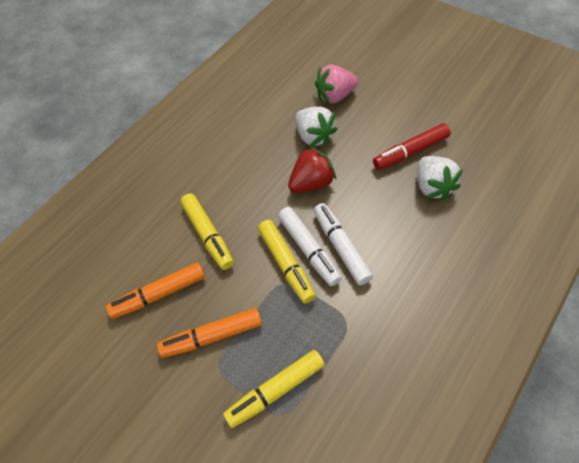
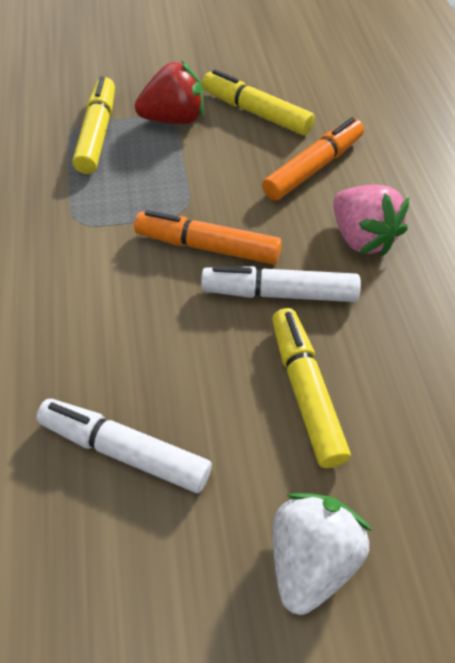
red marker: [373,123,451,170] = 1 -> none = 0
white strawberry: [295,107,338,147] [418,156,463,201] = 2 -> [273,493,372,615] = 1

